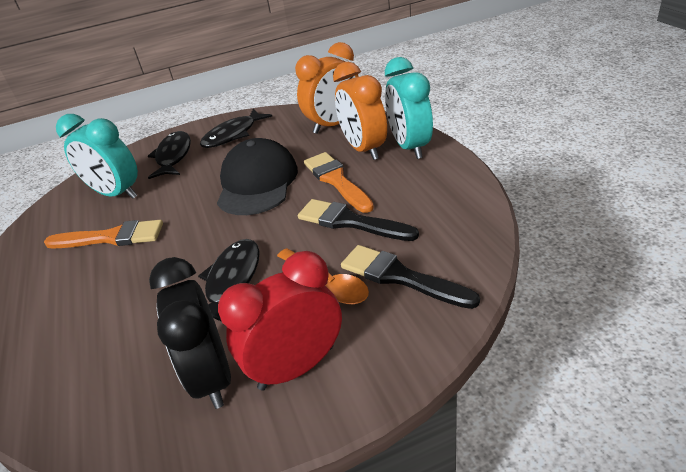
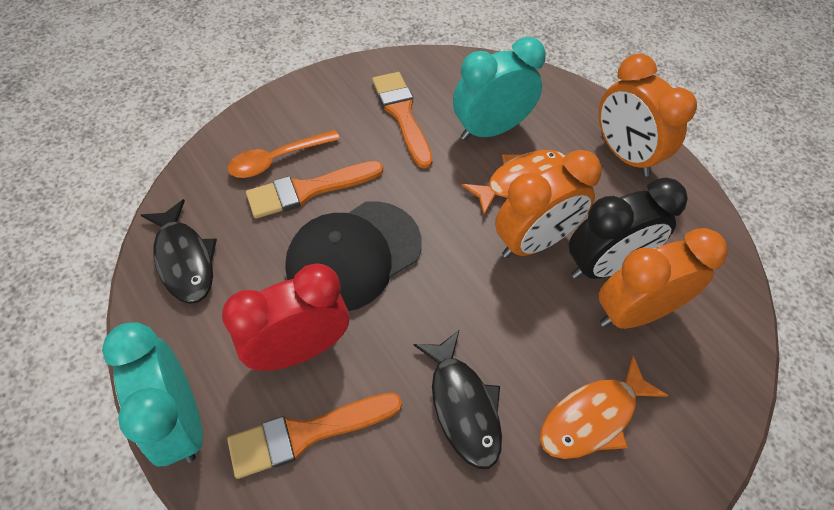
black brush: [298,199,419,241] [341,245,480,309] = 2 -> none = 0
black fish: [148,131,191,179] [198,239,260,322] [200,109,272,148] = 3 -> [141,199,217,304] [413,330,502,469] = 2
orange brush: [44,220,163,249] [304,152,374,213] = 2 -> [227,393,402,479] [246,161,383,219] [372,72,433,169] = 3
orange clock: [295,42,359,134] [333,62,387,160] = 2 -> [495,150,602,258] [599,54,697,177] [599,228,728,329] = 3
orange fish: none = 0 -> [461,150,565,215] [540,355,668,459] = 2

